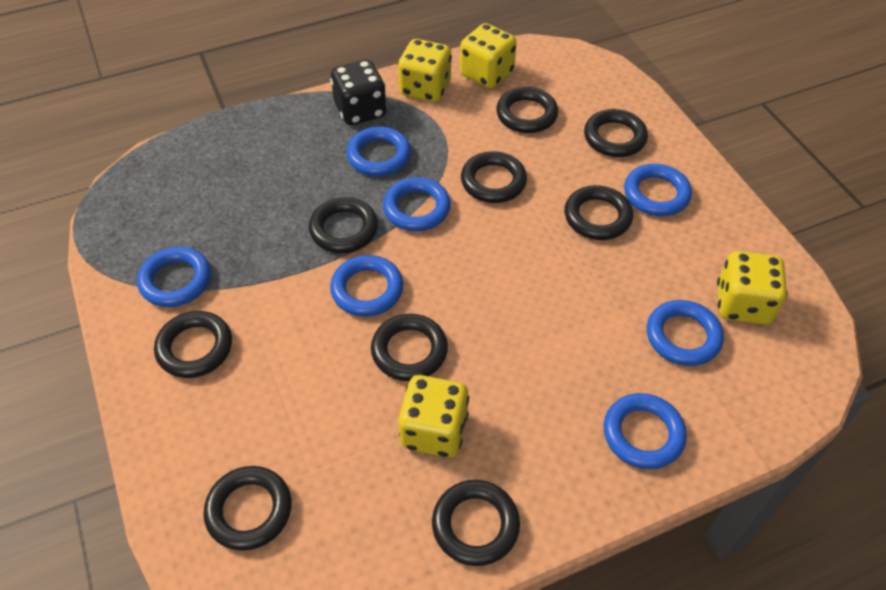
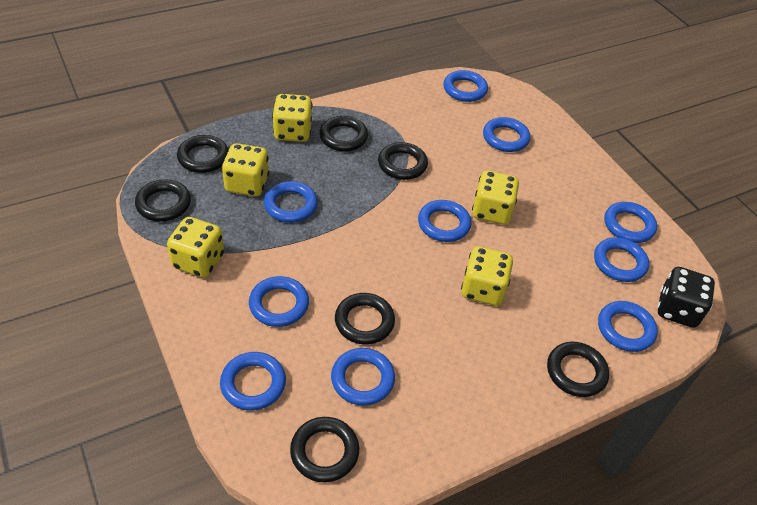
black ring: [154,311,232,378] [204,466,292,551] [309,197,378,253] [371,314,448,381] [432,480,520,566] [461,151,527,203] [496,87,558,133] [565,185,633,240] [584,109,648,157] = 9 -> [135,179,191,222] [177,135,229,173] [290,417,359,482] [319,116,368,152] [335,293,395,345] [378,142,428,180] [547,342,609,397] = 7
blue ring: [137,246,211,307] [330,255,403,317] [346,127,411,176] [383,177,451,231] [603,393,687,469] [624,164,692,216] [647,300,724,366] = 7 -> [220,352,286,411] [249,276,309,327] [264,181,318,223] [331,348,395,406] [418,200,471,242] [443,70,488,102] [483,117,530,152] [594,237,649,282] [598,301,658,352] [604,202,657,243] = 10
yellow dice: [398,39,452,102] [399,375,469,457] [460,23,517,88] [717,251,787,324] = 4 -> [167,217,224,278] [222,143,269,197] [272,94,312,142] [461,246,513,306] [472,171,519,224] = 5

